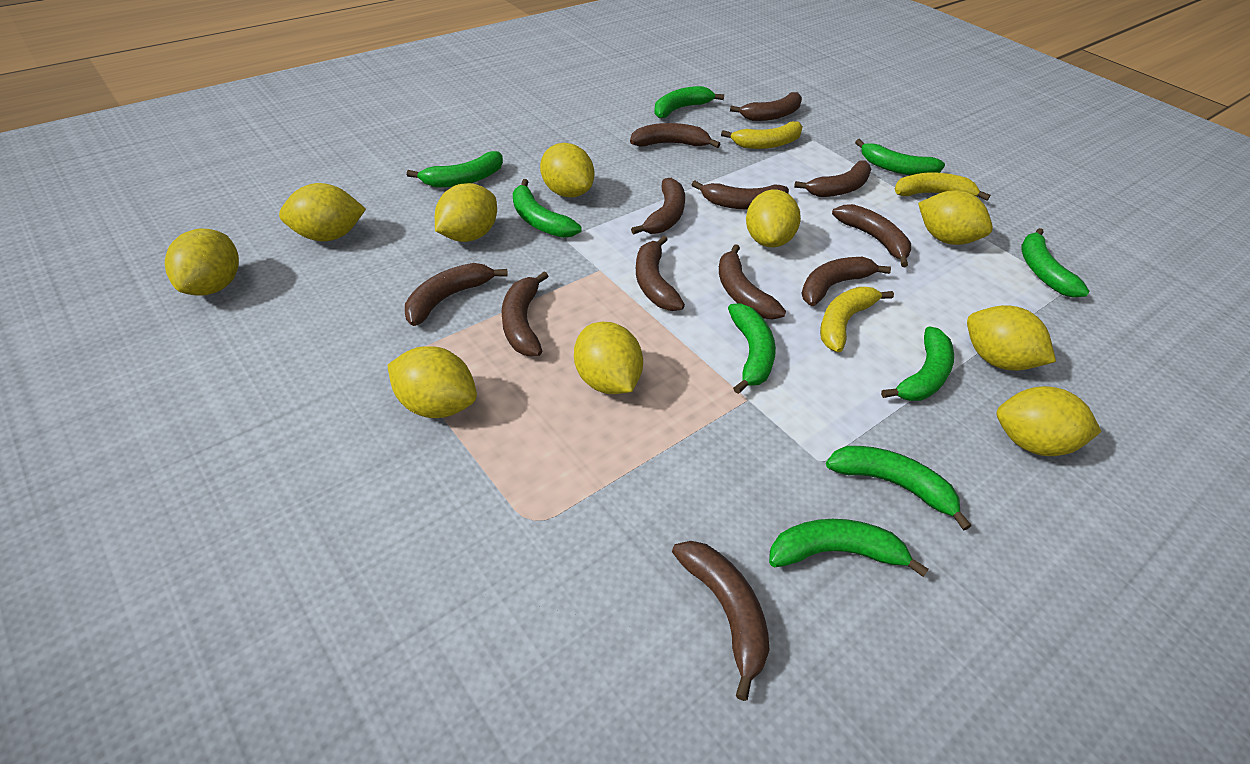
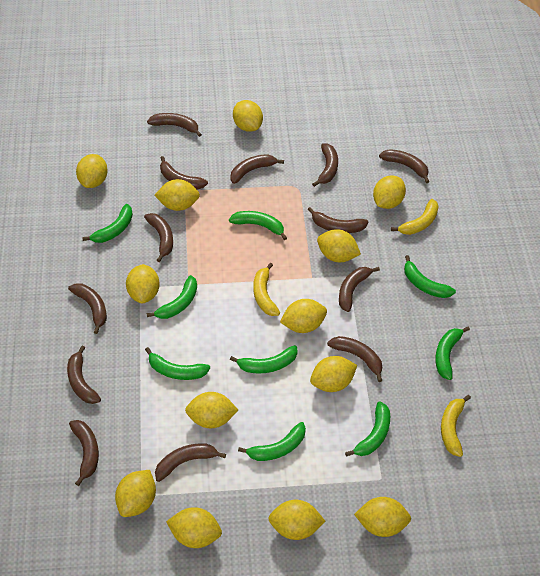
brown banana: [405,263,508,326] [502,271,549,356] [630,123,720,148] [631,178,685,235] [636,235,685,311] [672,541,770,701] [691,180,789,210] [719,244,786,320] [730,92,802,121] [794,160,871,197] [802,257,891,306] [832,204,911,267] = 12 -> [67,346,101,404] [68,283,107,334] [69,420,99,486] [144,213,173,262] [147,113,202,137] [155,443,226,482] [160,156,208,190] [230,154,284,184] [308,207,368,233] [312,143,338,187] [327,336,382,382] [339,267,380,312] [379,149,429,183] = 13
yellow lemon: [165,229,239,296] [279,183,366,241] [387,346,477,418] [435,183,497,242] [540,143,594,197] [574,322,643,394] [746,190,801,247] [918,190,993,245] [967,305,1056,371] [997,386,1102,456] = 10 -> [76,154,108,188] [115,470,156,517] [126,264,160,303] [154,179,200,211] [166,507,222,548] [185,392,238,428] [233,100,263,132] [268,500,325,540] [280,299,327,333] [310,356,357,392] [317,229,361,262] [354,497,411,537] [373,175,406,209] = 13

